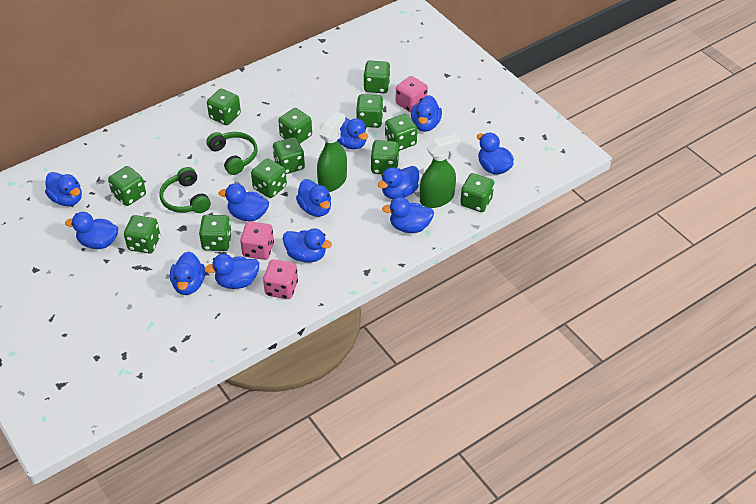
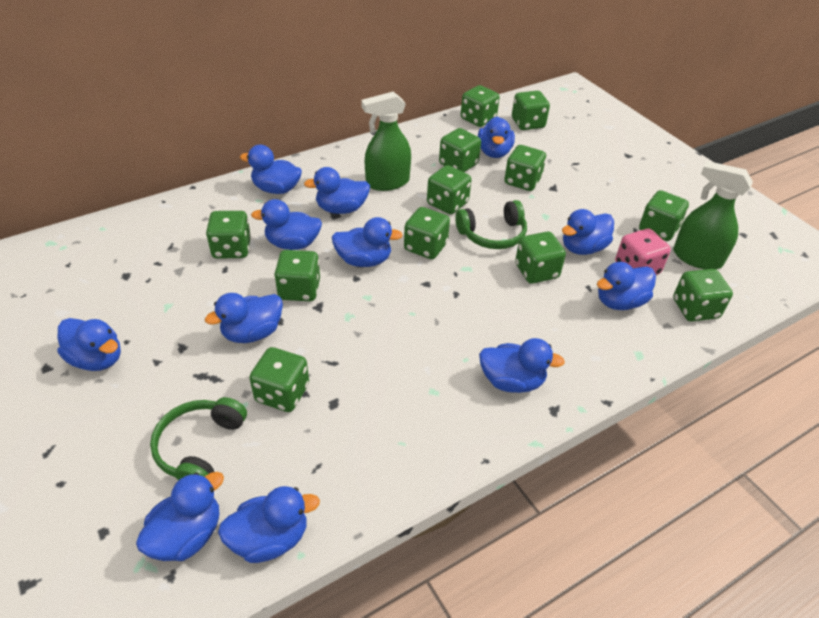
pink dice: [240,222,274,260] [263,259,298,299] [396,76,428,113] = 3 -> [615,228,671,275] = 1

